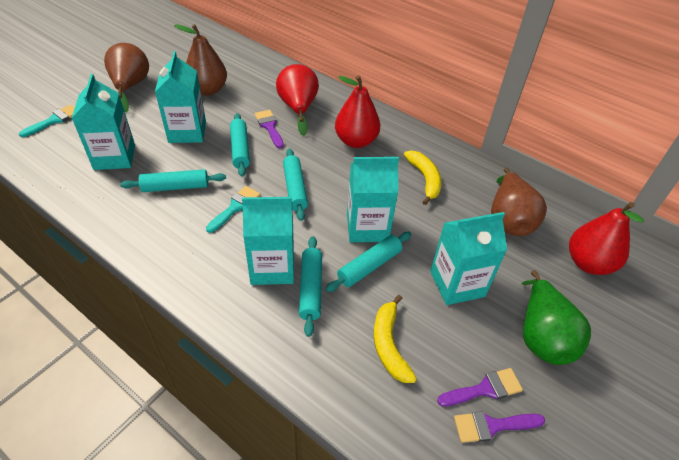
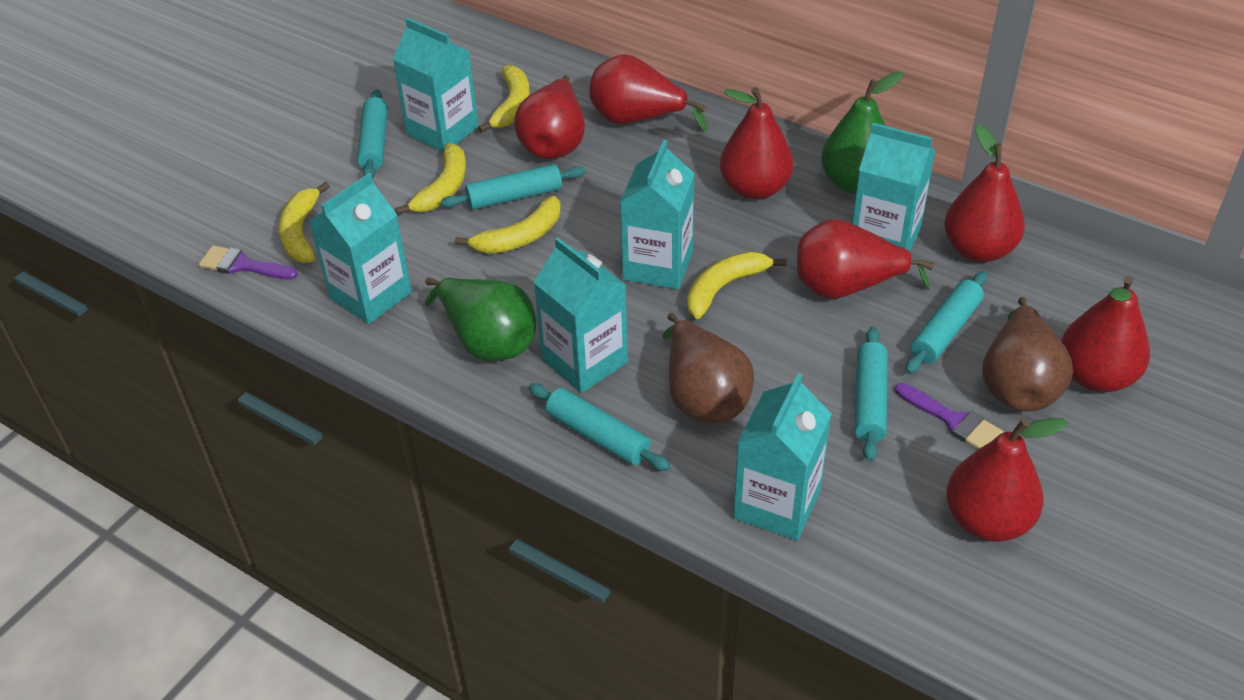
brown pear: [104,43,149,113] [174,24,227,95] [491,168,547,236] = 3 -> [663,313,754,423] [982,297,1073,412] = 2
green pear: [522,270,591,365] = 1 -> [425,278,536,361] [821,71,903,194] = 2
purple brush: [255,110,284,148] [437,368,523,406] [454,411,545,443] = 3 -> [199,245,298,279] [895,383,1003,449] = 2
red pear: [276,64,319,136] [335,75,380,148] [569,202,644,275] = 3 -> [514,75,585,159] [589,54,707,131] [720,87,794,200] [797,219,934,299] [945,125,1025,262] [946,418,1068,542] [1061,276,1150,392] = 7
turquoise brush: [19,105,75,137] [206,186,260,233] = 2 -> none = 0
turquoise carton: [72,74,135,170] [155,51,206,143] [242,197,294,285] [347,157,399,242] [430,212,507,305] = 5 -> [309,173,412,324] [393,18,479,152] [534,237,628,393] [620,140,695,290] [733,373,832,541] [852,123,936,252] = 6
yellow banana: [374,295,417,383] [404,150,441,205] = 2 -> [279,182,330,263] [395,143,466,215] [455,196,561,254] [478,65,530,132] [687,252,787,319] = 5

